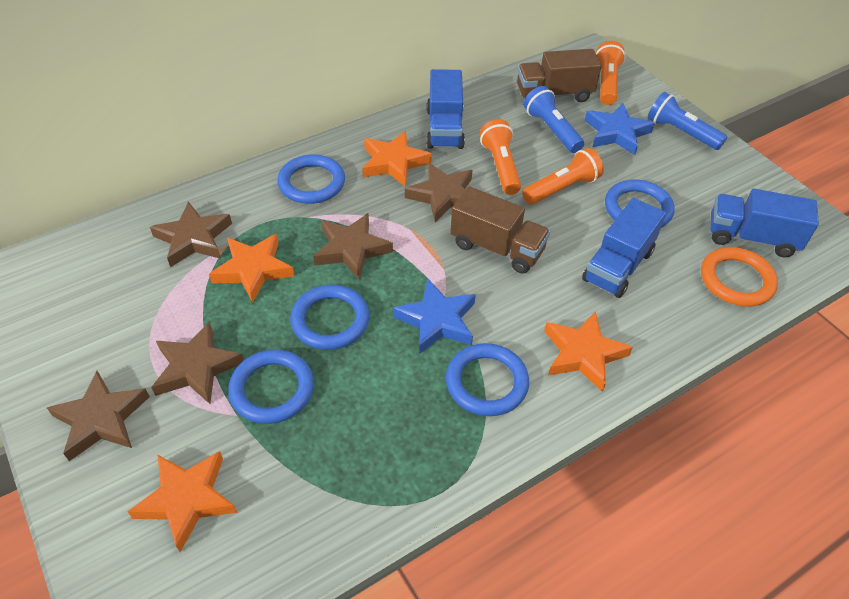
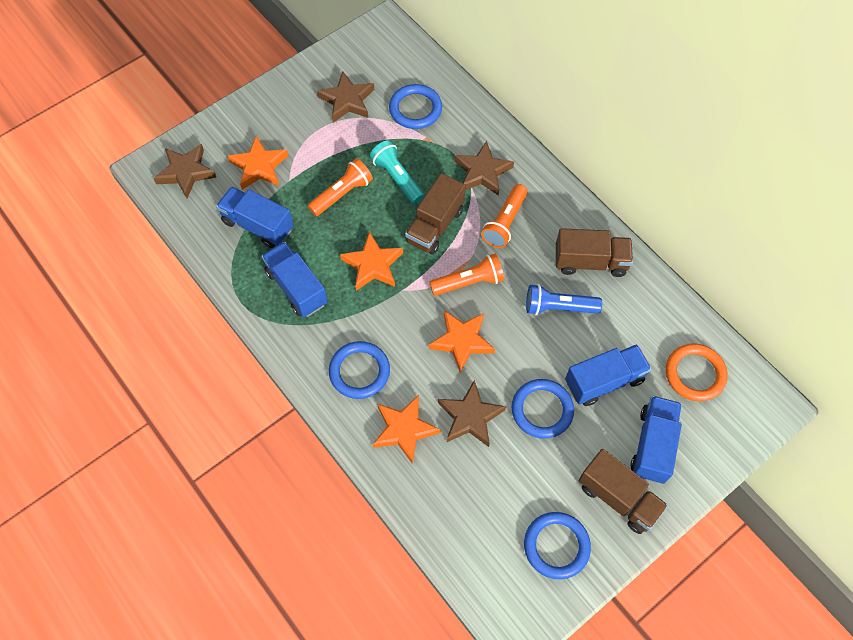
blue flashlight: [524,86,584,153] [648,92,727,150] = 2 -> [526,284,602,315] = 1
blue ring: [228,349,314,424] [277,154,345,204] [290,285,369,350] [446,343,529,416] [605,180,675,228] = 5 -> [329,341,390,399] [389,84,442,129] [512,379,574,439] [524,512,591,580] = 4
blue star: [393,279,476,354] [585,103,655,155] = 2 -> none = 0
blue truck: [427,69,465,149] [582,198,666,298] [710,188,819,257] = 3 -> [216,187,294,248] [262,242,328,317] [565,344,651,406] [630,396,682,484] = 4
brown star: [47,371,150,461] [150,201,232,267] [151,322,244,404] [313,213,393,280] [405,163,472,223] = 5 -> [153,144,217,198] [317,71,374,122] [438,380,506,447] [454,141,514,196] = 4
brown truck: [450,186,550,274] [517,49,602,102] = 2 -> [405,173,466,254] [556,228,633,277] [579,449,668,534] = 3
turquoise flashlight: none = 0 -> [370,140,424,204] = 1

